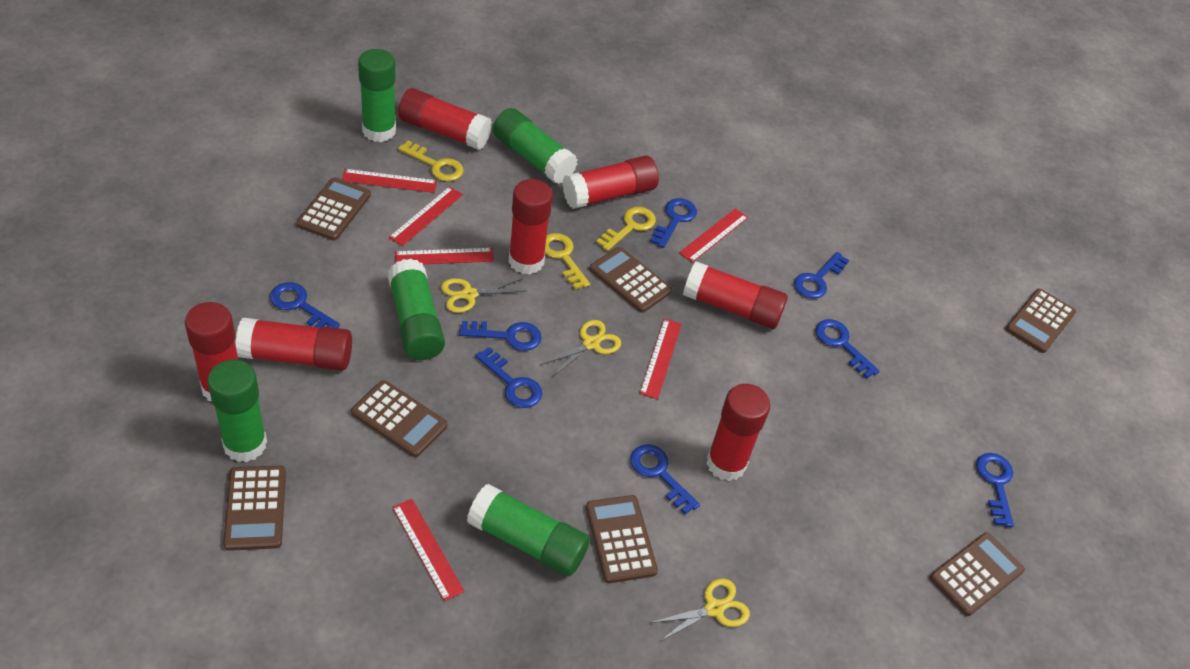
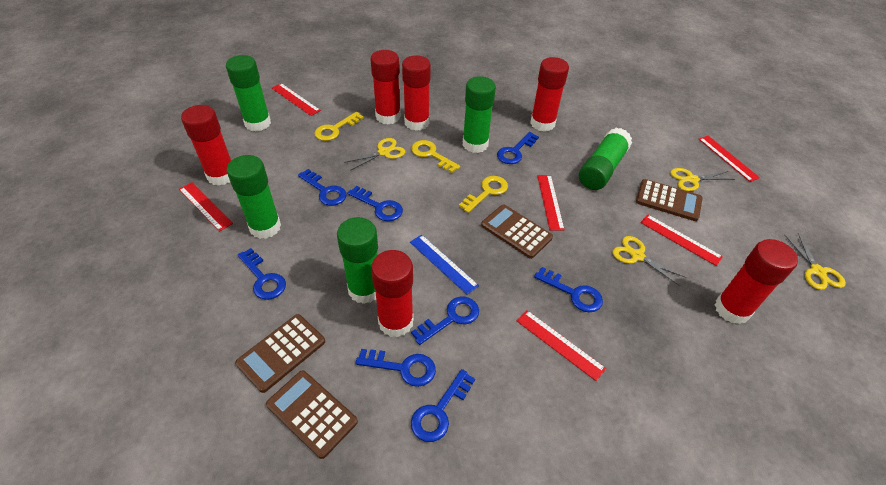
blue ruler: none = 0 -> [410,235,479,295] = 1
brown calculator: [223,465,286,551] [296,177,371,240] [351,380,447,457] [586,495,658,583] [590,247,672,313] [930,532,1025,616] [1006,289,1076,353] = 7 -> [235,314,325,393] [266,370,358,459] [481,205,553,259] [636,179,703,221] = 4
red glue stick: [185,302,238,401] [235,318,352,371] [398,88,492,150] [509,179,553,275] [562,156,659,209] [683,261,788,329] [706,384,770,481] = 7 -> [181,105,231,186] [370,50,401,125] [371,250,414,338] [402,56,431,131] [530,57,569,132] [715,239,798,324] = 6
yellow scissors: [441,278,527,313] [541,320,621,377] [650,579,750,642] = 3 -> [344,138,405,171] [613,236,687,286] [670,168,735,191] [785,233,846,290] = 4

